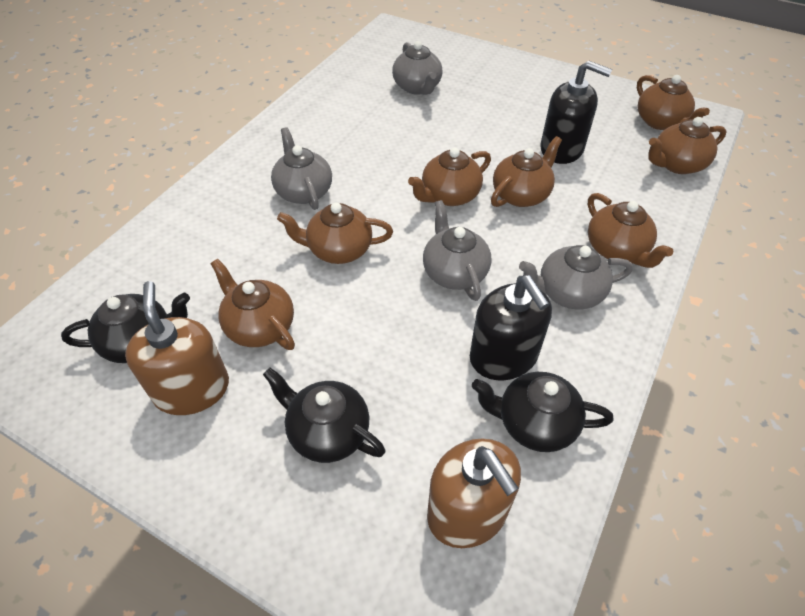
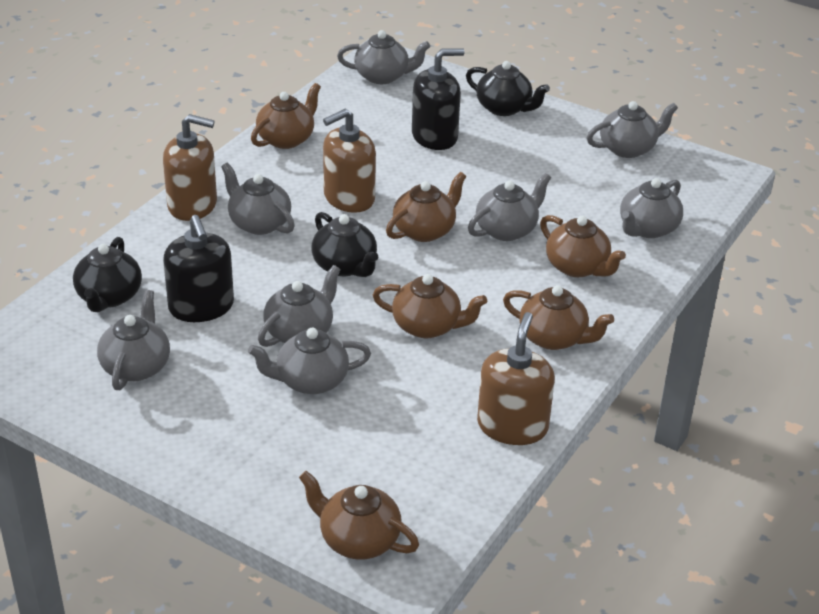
brown soap dispenser: [125,281,229,415] [427,438,521,548] = 2 -> [163,114,217,221] [323,109,376,213] [477,312,555,445] = 3
brown teapot: [210,259,295,350] [277,202,393,264] [408,147,491,206] [491,136,562,207] [588,193,674,268] [637,75,710,130] [648,117,726,174] = 7 -> [251,83,321,149] [299,471,419,559] [373,274,487,338] [386,172,466,242] [503,285,614,350] [540,215,626,277] = 6
grey teapot: [271,127,332,210] [392,41,443,95] [423,200,492,301] [519,245,633,310] = 4 -> [97,290,170,390] [221,163,295,235] [248,328,371,394] [258,265,341,347] [337,30,430,84] [468,173,551,241] [587,101,678,158] [620,178,683,238] = 8

